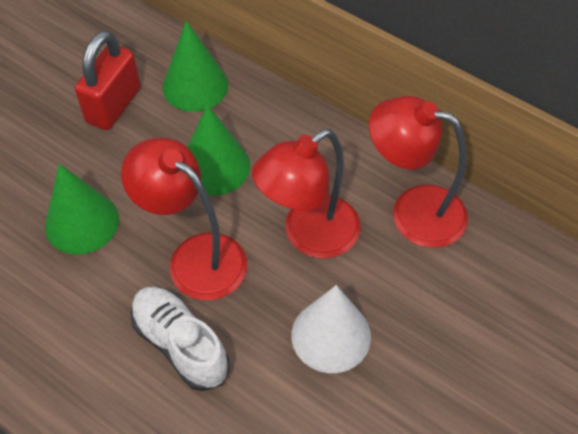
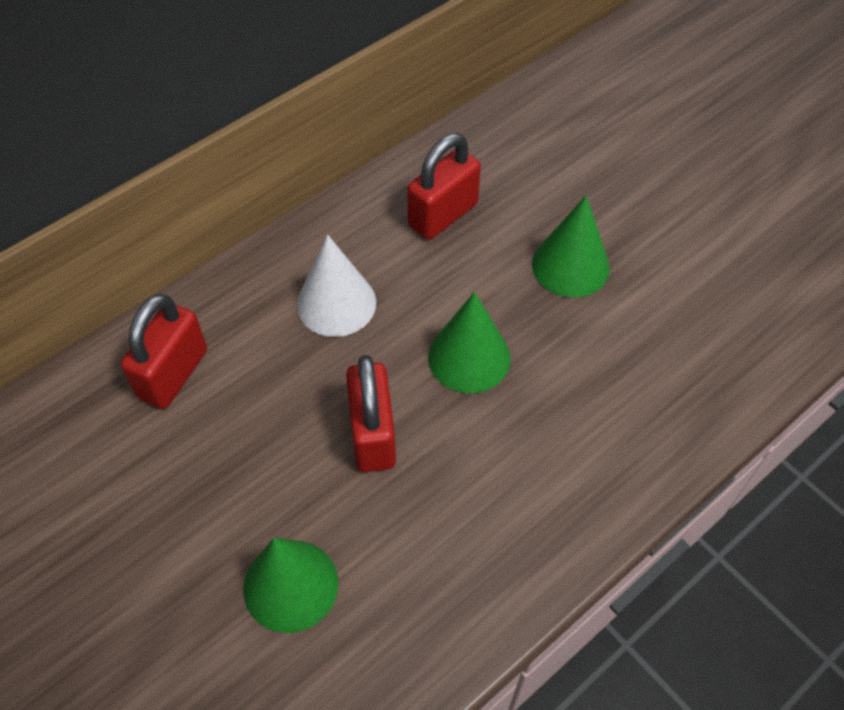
red lamp: [121,138,247,300] [252,129,361,258] [369,96,468,248] = 3 -> none = 0
red padlock: [75,31,141,130] = 1 -> [121,294,207,409] [346,355,396,472] [407,133,481,240] = 3
white shoe: [131,287,229,391] = 1 -> none = 0

